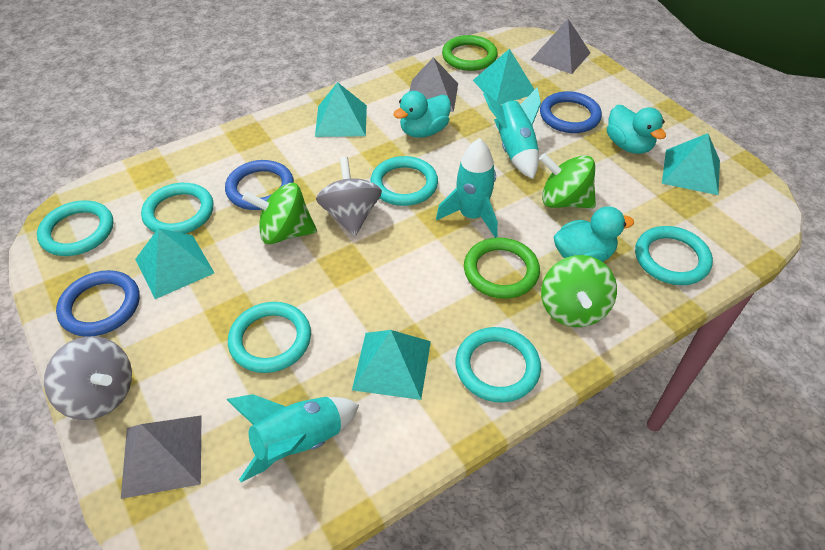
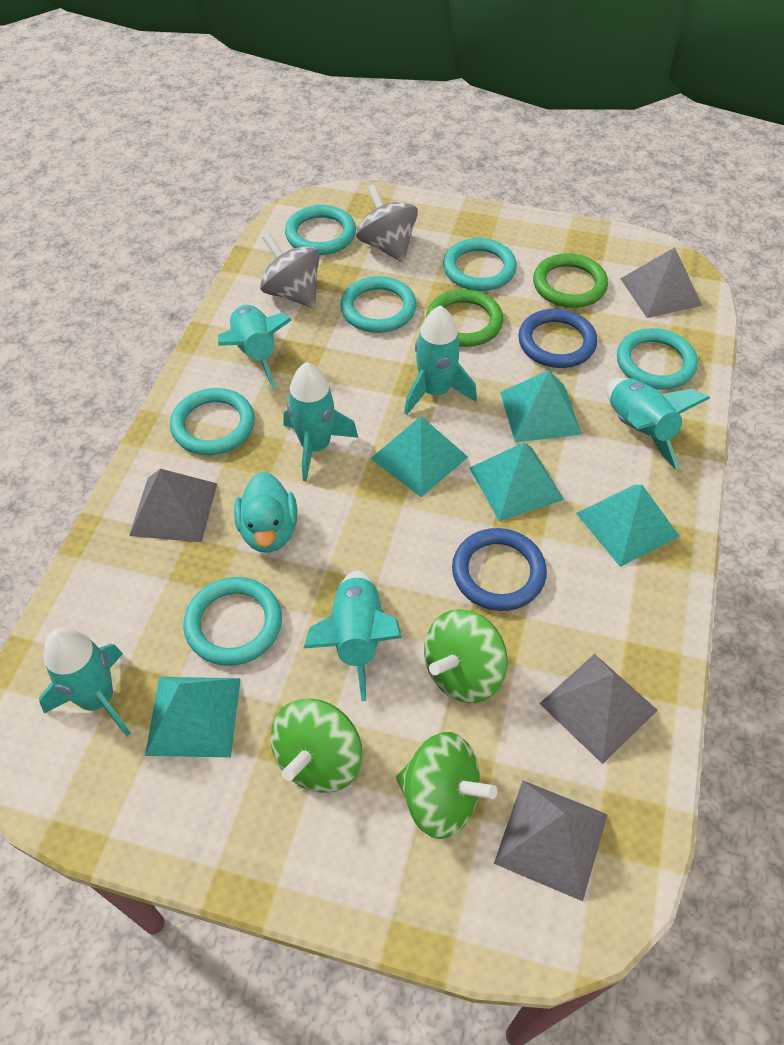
blue ring: [56,270,140,337] [225,160,294,210] [540,91,602,133] = 3 -> [452,528,547,611] [518,309,597,368] = 2
grey pyramid: [121,416,201,499] [409,57,458,112] [531,19,590,74] = 3 -> [129,469,217,542] [494,780,608,901] [539,654,658,764] [620,247,702,318] = 4
turquoise duck: [393,91,451,138] [554,206,634,262] [607,105,666,154] = 3 -> [234,472,297,553] = 1
turquoise rocket: [227,394,359,482] [436,138,498,238] [483,87,541,179] = 3 -> [39,628,131,736] [218,305,292,389] [283,362,358,482] [303,570,402,701] [404,305,477,415] [607,378,710,470] = 6

